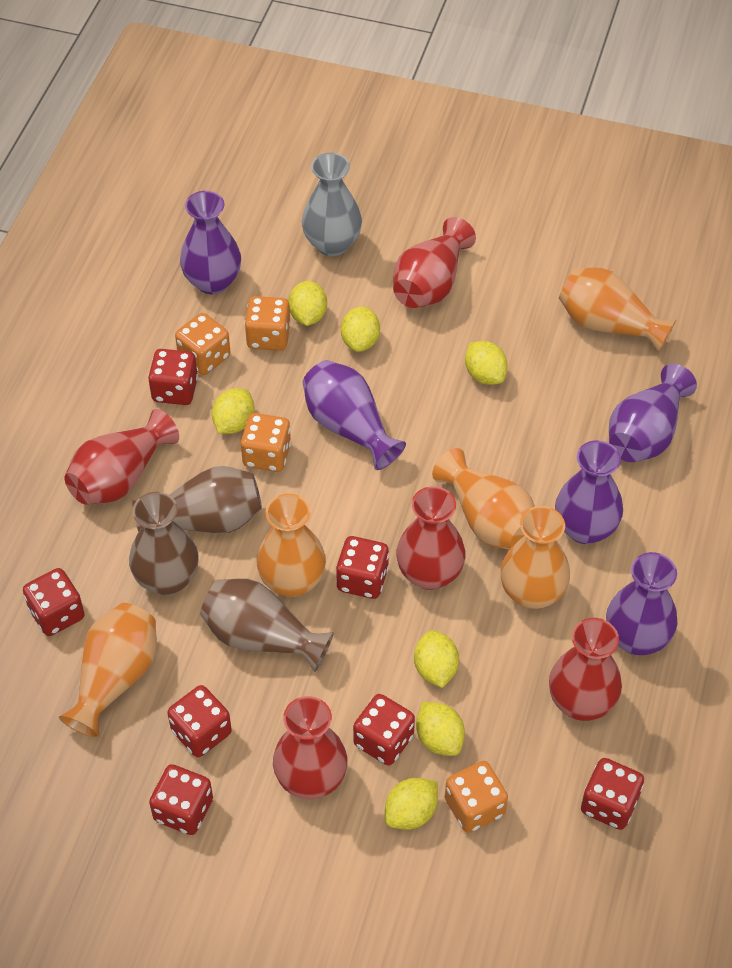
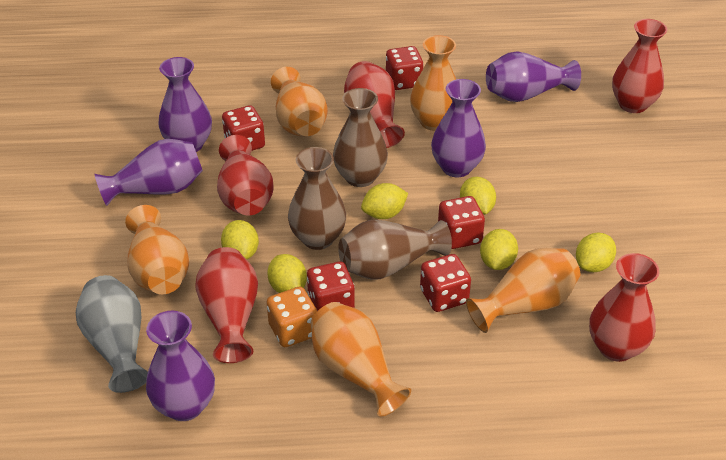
orange dice: [175,313,231,375] [241,413,291,472] [245,296,291,351] [445,761,508,833] = 4 -> [267,287,317,347] = 1
red dice: [23,568,85,636] [148,349,198,405] [149,764,213,835] [167,685,232,757] [336,536,389,599] [353,694,415,766] [581,758,644,830] = 7 -> [222,105,265,151] [307,261,355,311] [386,46,424,90] [420,254,471,312] [438,196,485,249] = 5
yellow lemon: [212,388,254,434] [288,281,327,326] [341,306,380,352] [385,778,438,830] [414,630,459,688] [416,702,465,756] [465,341,508,385] = 7 -> [221,220,259,260] [267,254,307,293] [361,183,408,219] [460,177,496,215] [480,229,518,270] [576,233,616,272] = 6

